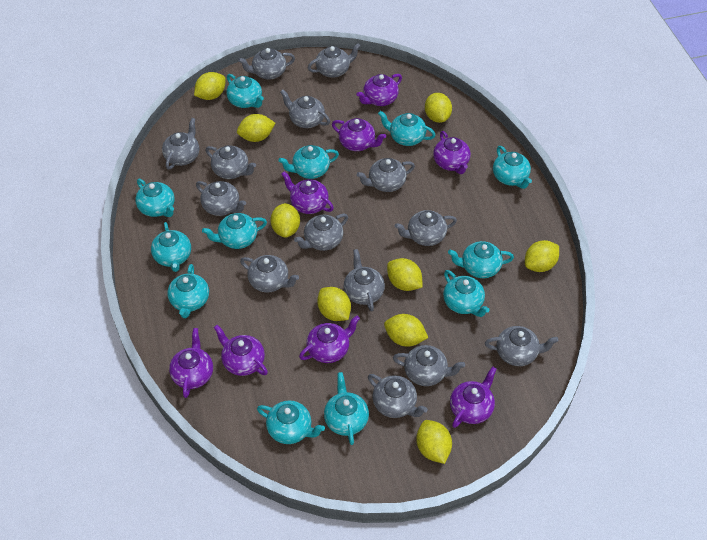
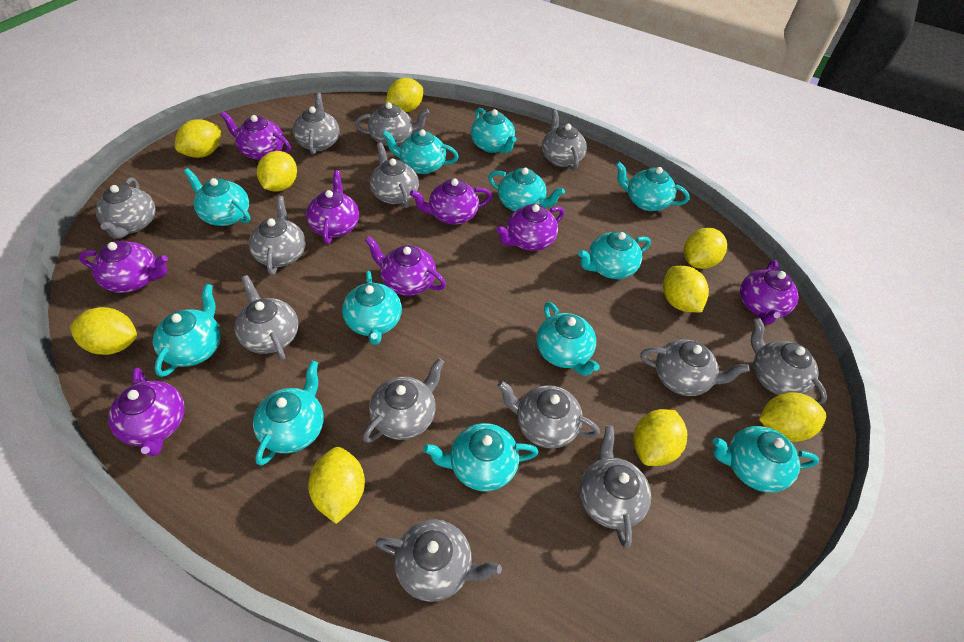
grey teapot: [162,118,199,170] [196,181,246,216] [205,145,256,179] [238,48,295,80] [240,255,299,292] [280,90,330,128] [294,214,348,251] [308,43,361,78] [344,249,385,312] [357,158,415,192] [368,374,428,418] [393,345,465,386] [395,210,457,246] [485,326,559,366] = 14 -> [95,177,156,239] [235,275,298,360] [249,196,306,275] [293,93,339,154] [355,102,430,146] [363,358,444,443] [370,142,419,208] [375,519,502,602] [497,381,600,449] [542,109,587,170] [579,425,651,548] [641,339,750,396] [751,318,827,404] = 13

